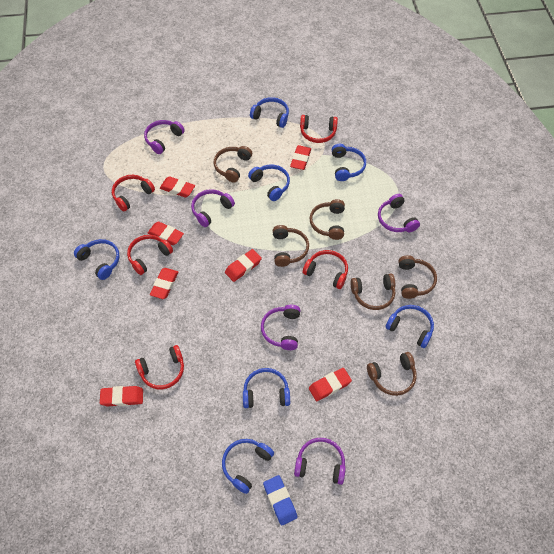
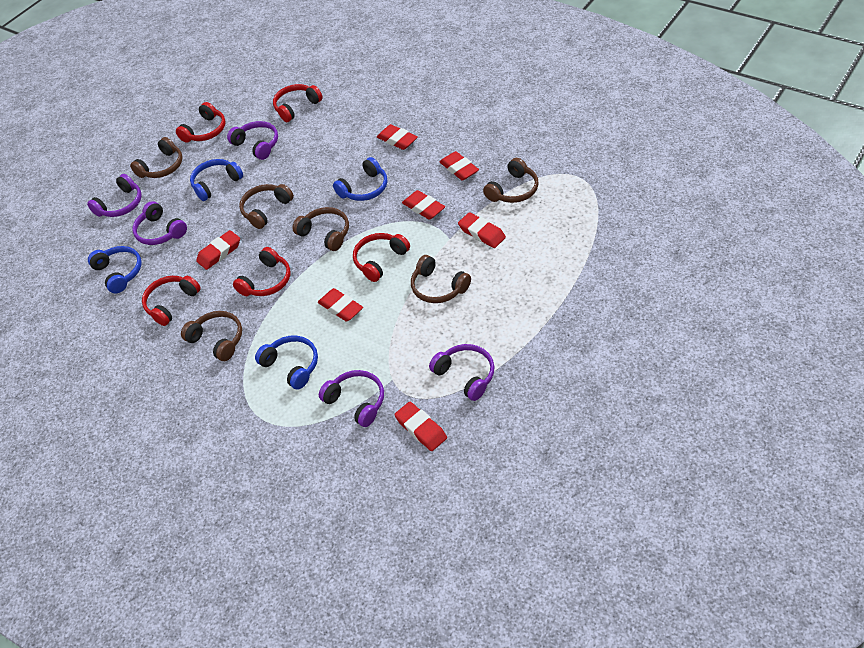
blue eraser: [263,475,297,525] = 1 -> none = 0
blue headphones: [74,239,120,280] [222,439,274,494] [243,368,290,408] [248,165,290,201] [250,97,289,128] [332,144,366,181] [385,305,434,348] = 7 -> [88,246,142,293] [190,159,243,201] [255,335,318,390] [333,157,387,201] = 4

